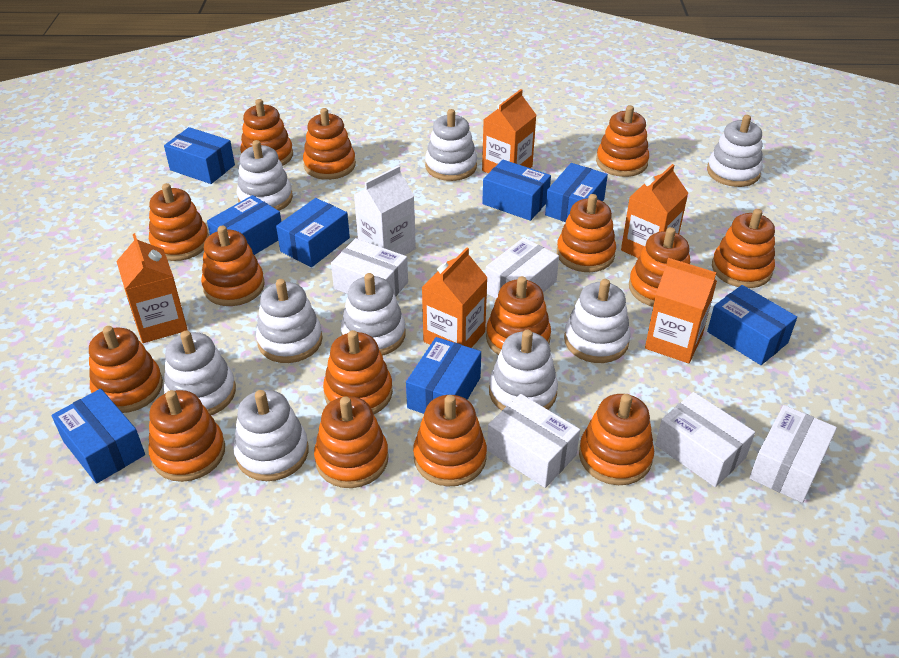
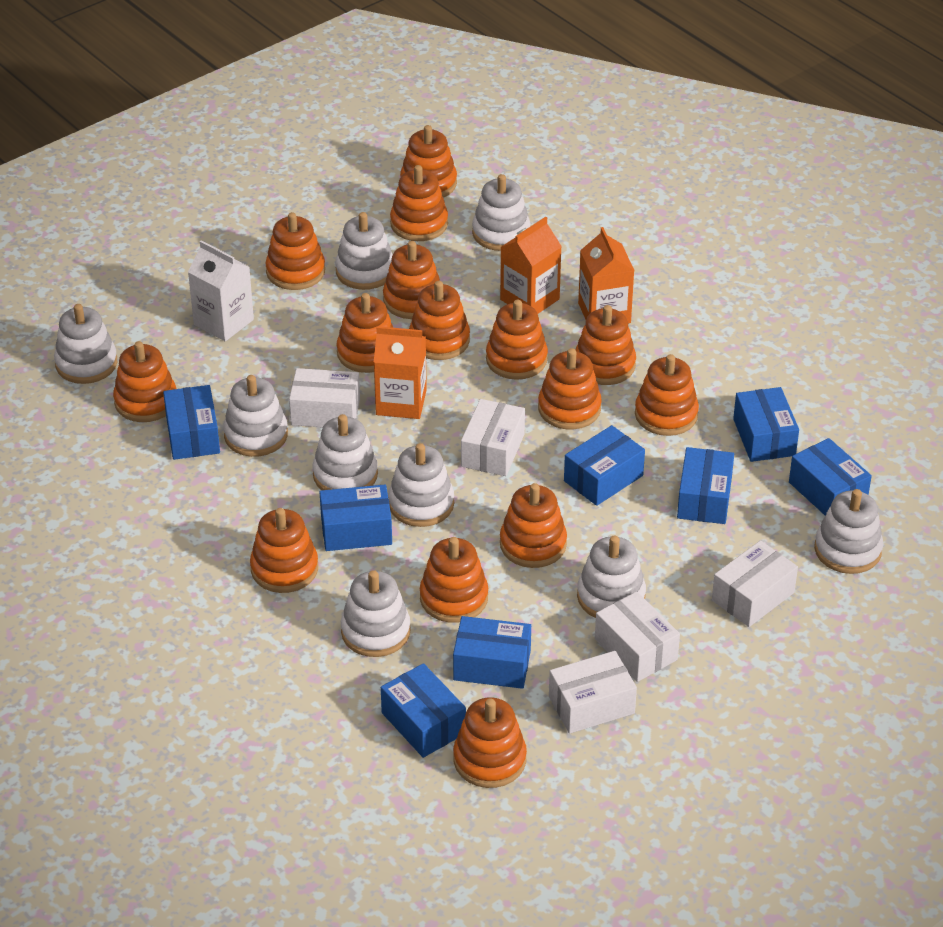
orange carton: [116,233,188,343] [422,247,488,348] [482,89,536,173] [621,164,688,258] [645,258,717,363] = 5 -> [374,326,427,419] [500,217,562,314] [578,227,635,323] = 3

